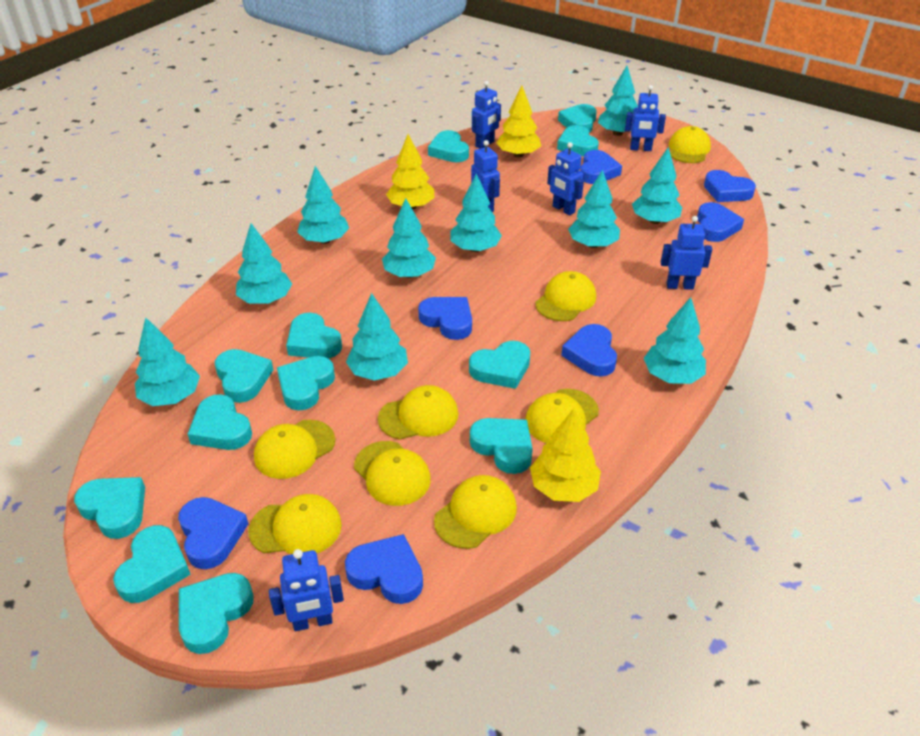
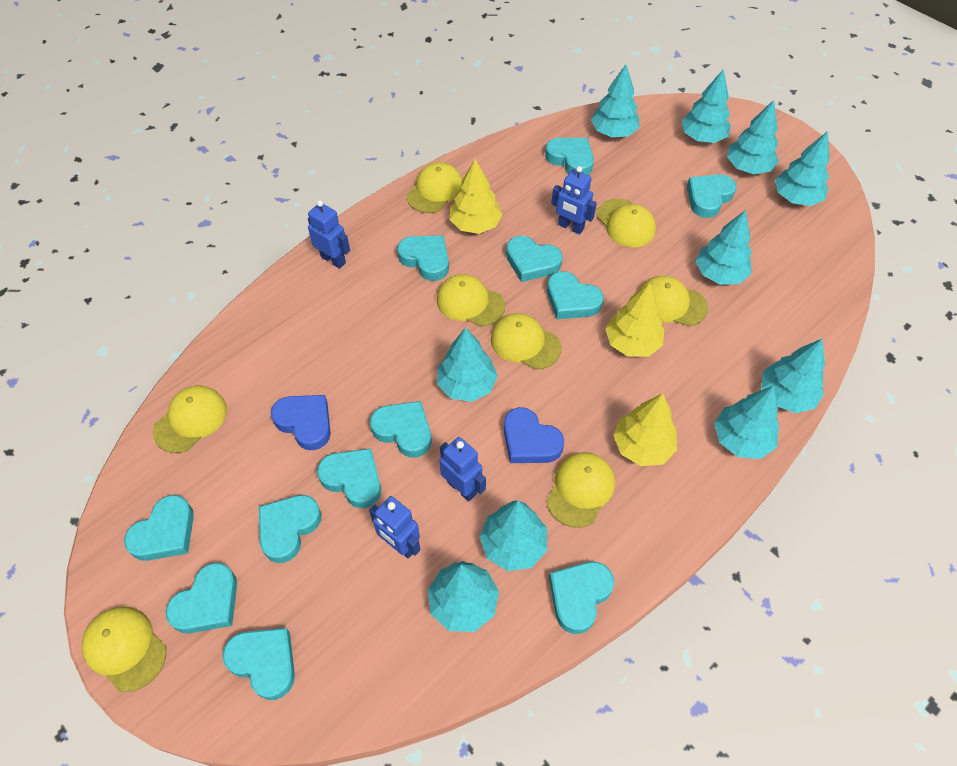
blue heart: [178,497,248,569] [345,534,423,604] [418,297,472,340] [561,324,617,377] [580,150,622,184] [697,202,744,242] [704,170,756,202] = 7 -> [271,395,331,450] [504,407,564,463] = 2
blue robot: [269,549,344,631] [471,140,500,212] [472,81,501,149] [547,142,584,215] [625,85,666,151] [661,216,713,290] = 6 -> [308,200,350,269] [369,496,420,558] [440,437,486,501] [551,166,597,234] = 4

